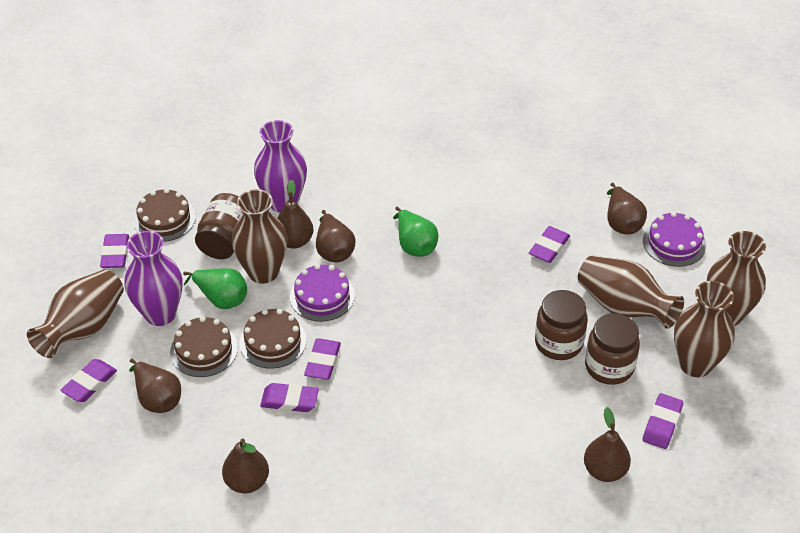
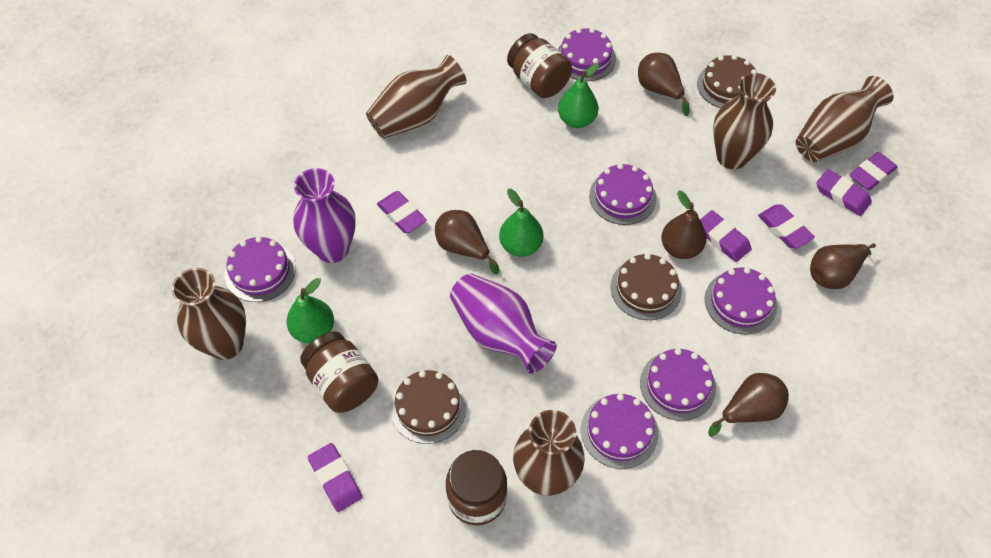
brown pear: [129,358,181,413] [222,439,269,493] [277,180,314,249] [316,210,356,263] [584,407,631,482] [607,183,647,235] = 6 -> [435,210,499,275] [638,53,690,116] [661,191,707,259] [708,373,789,437] [810,243,876,289] = 5
green pear: [183,268,247,309] [393,207,438,257] = 2 -> [287,278,334,343] [499,189,544,257] [558,63,599,128] = 3
purple cake: [290,264,355,322] [643,212,706,267] = 2 -> [225,236,296,302] [557,28,616,81] [581,393,658,469] [589,163,656,225] [640,348,716,421] [705,267,777,335] = 6

